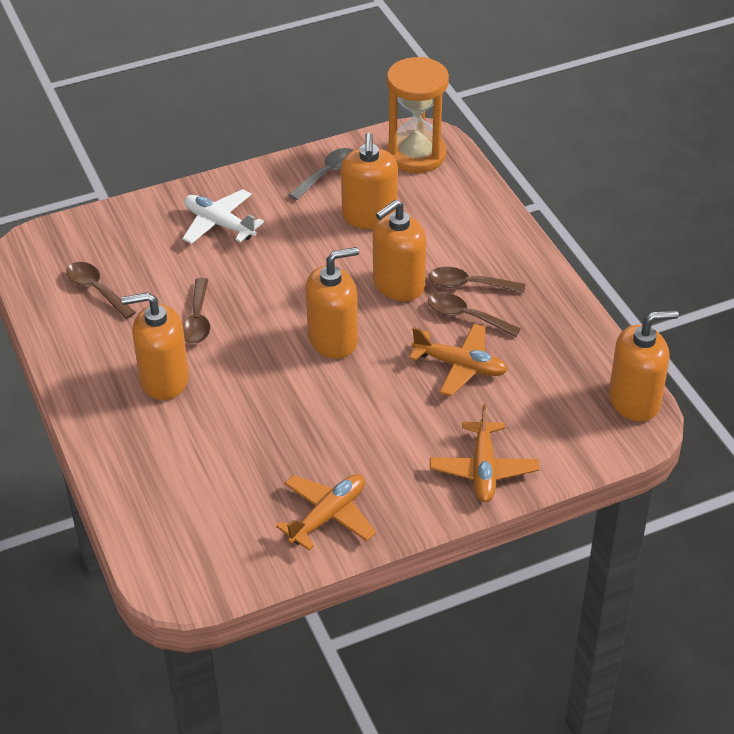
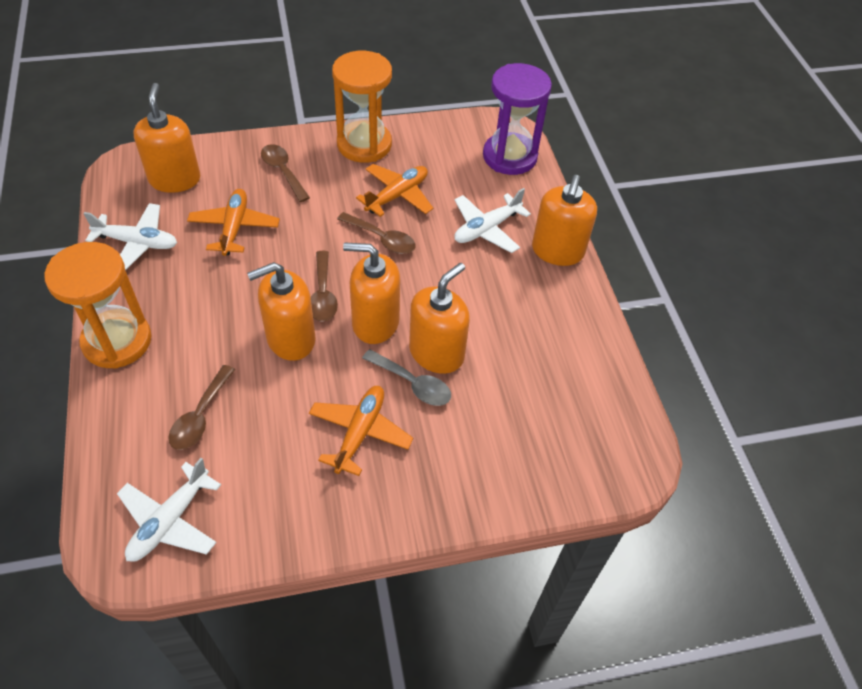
orange hourglass: [387,57,449,173] = 1 -> [44,242,151,369] [332,51,392,163] = 2
purple hourglass: none = 0 -> [483,63,552,175] = 1
white plane: [182,189,264,244] = 1 -> [83,203,177,270] [117,458,221,562] [454,188,531,253] = 3

